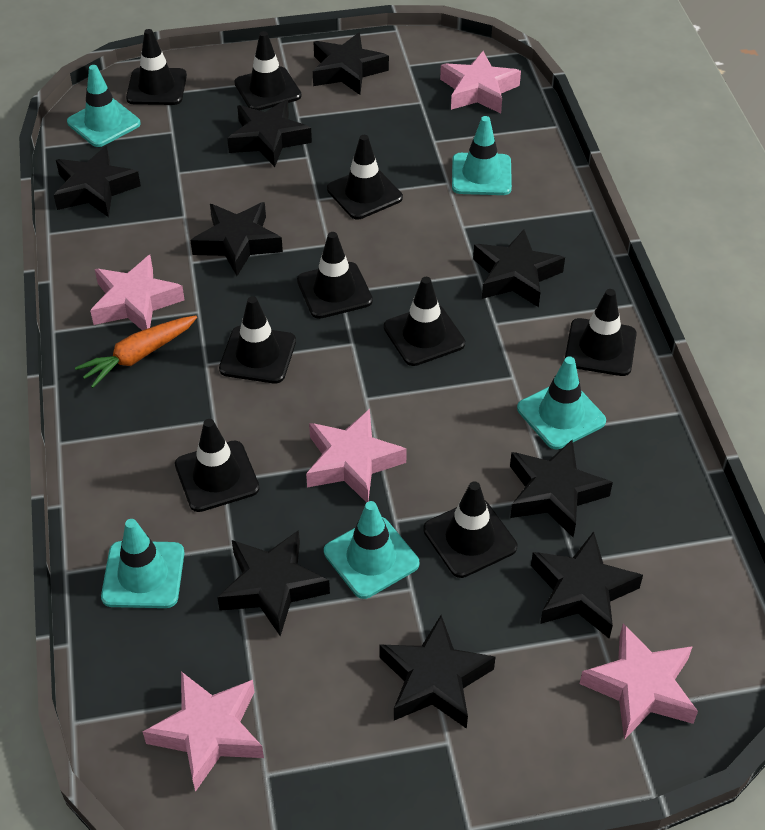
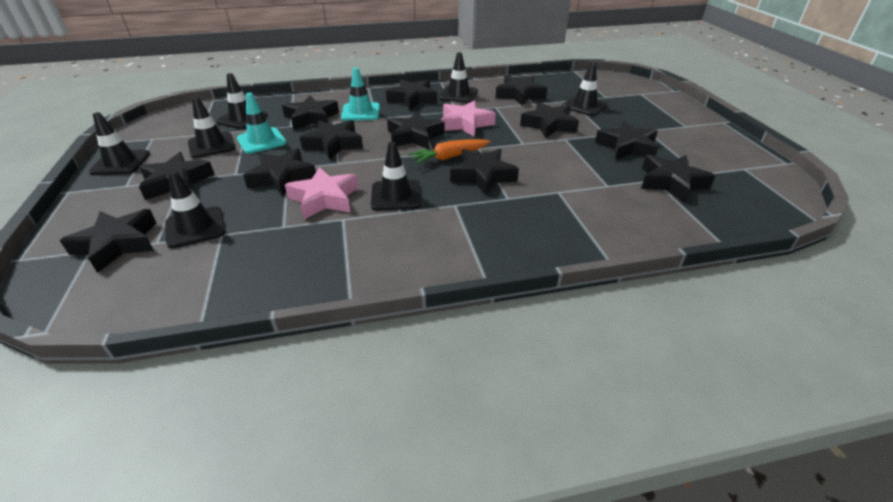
black star: [54,146,141,217] [190,202,283,276] [217,530,330,636] [227,100,312,167] [313,33,389,95] [380,615,496,729] [473,229,565,307] [510,440,613,537] [531,531,643,639] = 9 -> [60,209,156,273] [139,152,215,200] [243,149,316,196] [282,95,339,130] [300,120,363,160] [386,79,437,110] [387,111,445,149] [450,149,519,195] [496,76,547,105] [520,102,579,138] [595,121,658,160] [641,155,715,203] = 12
black traffic cone: [126,29,187,105] [175,419,260,512] [219,296,296,383] [234,31,301,110] [297,232,373,319] [327,135,403,219] [384,277,465,366] [423,481,517,578] [565,289,637,376] = 9 -> [89,112,150,175] [165,171,226,249] [188,97,236,158] [216,73,268,129] [371,142,421,211] [439,52,478,103] [562,62,608,116] = 7
pink star: [90,255,185,330] [143,672,264,792] [306,409,407,503] [440,51,521,114] [580,623,698,740] = 5 -> [285,167,359,219] [441,100,496,136] = 2
turquoise traffic cone: [67,65,141,147] [101,519,185,608] [324,501,419,599] [452,116,512,195] [517,356,606,449] = 5 -> [237,93,287,154] [341,67,380,121] = 2

